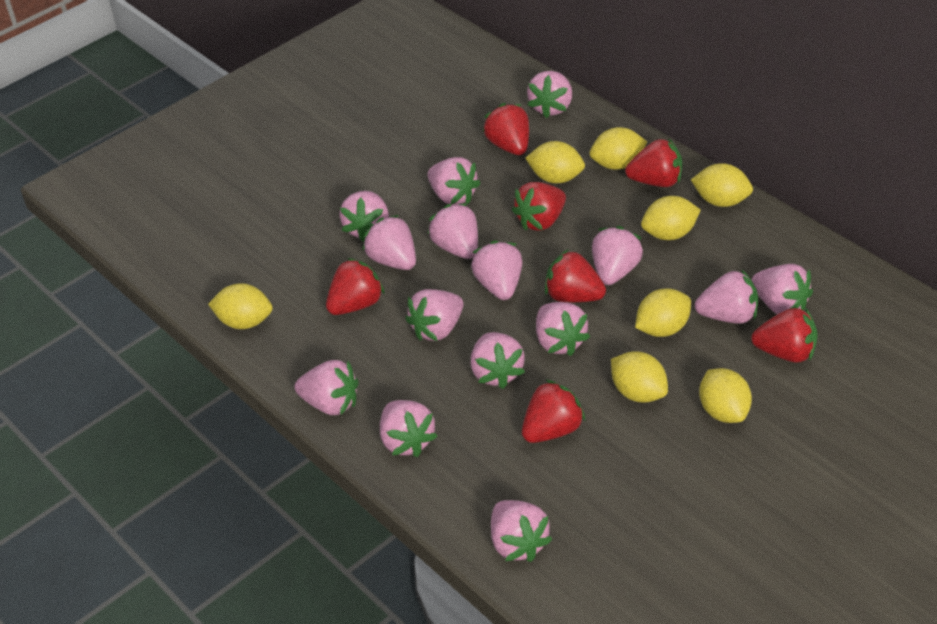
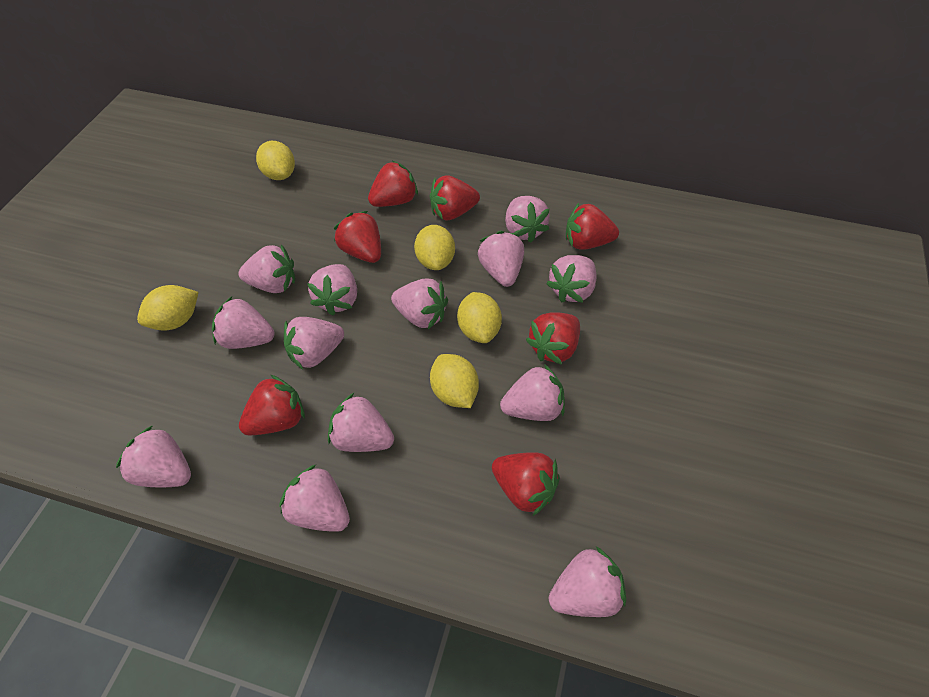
pink strawberry: [295,360,359,415] [339,191,389,242] [362,215,416,270] [380,400,437,457] [405,289,463,341] [427,157,481,205] [428,203,478,259] [470,332,525,389] [471,240,522,300] [491,500,552,562] [527,71,572,118] [536,302,590,356] [592,226,643,285] [695,269,758,324] [751,264,813,314] = 15 -> [116,425,191,487] [212,297,275,349] [239,244,295,293] [280,465,350,532] [284,317,344,370] [307,264,357,316] [328,393,394,452] [391,278,448,329] [478,231,524,287] [500,364,565,421] [505,196,550,243] [546,255,597,303] [549,546,626,617] = 13
yellow lemon: [208,283,273,329] [525,141,585,183] [590,127,647,170] [611,351,668,402] [635,288,691,337] [641,196,701,240] [691,163,753,207] [699,368,752,423] = 8 -> [137,285,199,331] [256,141,295,180] [414,225,455,270] [430,354,479,408] [457,292,502,343] = 5

